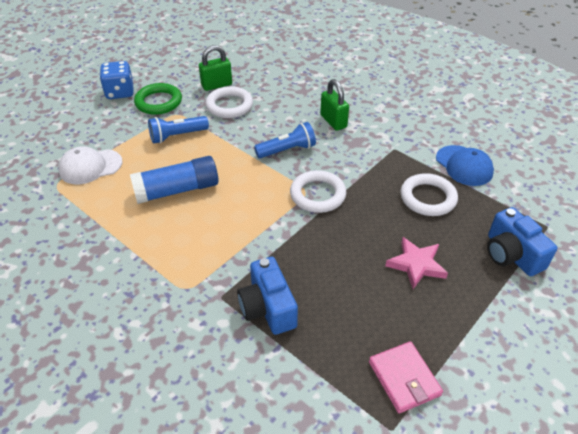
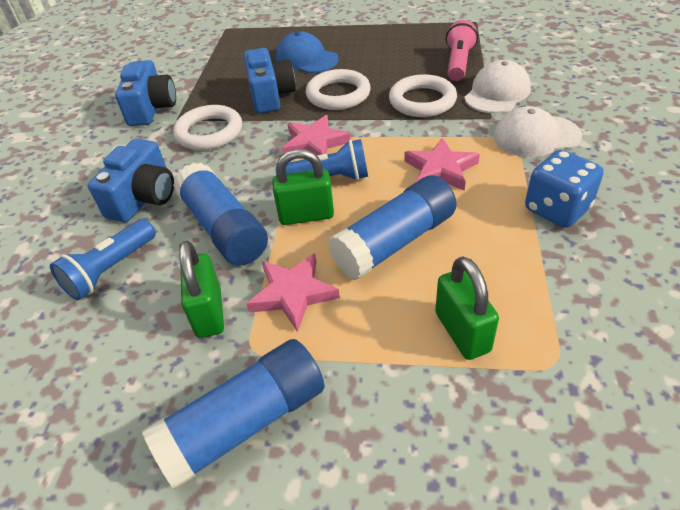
blue camera: [237,257,298,335] [487,207,558,276] = 2 -> [88,139,174,222] [115,60,176,126] [243,48,296,113] = 3
blue glue stick: [130,156,219,204] = 1 -> [142,339,325,490] [173,163,268,265] [328,175,456,280] = 3
green padlock: [199,45,232,91] [320,79,349,131] = 2 -> [179,241,224,338] [272,149,334,225] [435,256,499,360] = 3
green ring: [134,83,182,115] = 1 -> none = 0
pink flashlight: none = 0 -> [446,20,478,81] = 1
pink star: [385,237,448,289] = 1 -> [246,253,340,332] [282,115,351,155] [404,138,480,191] = 3
pink wallet: [369,341,443,414] = 1 -> none = 0
white cap: [58,146,122,184] = 1 -> [464,60,531,113] [493,106,582,157] = 2

